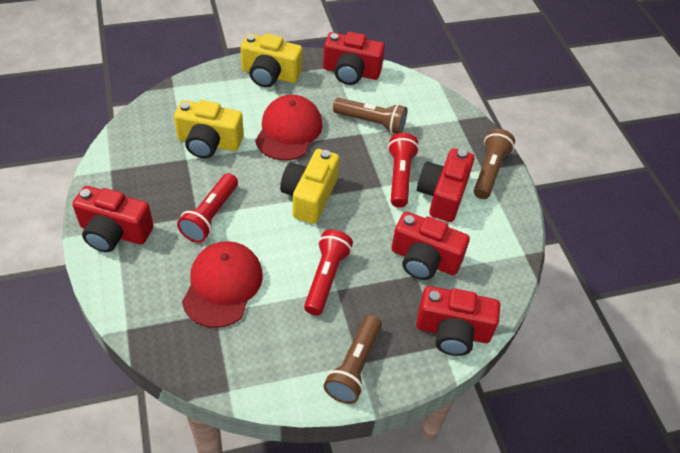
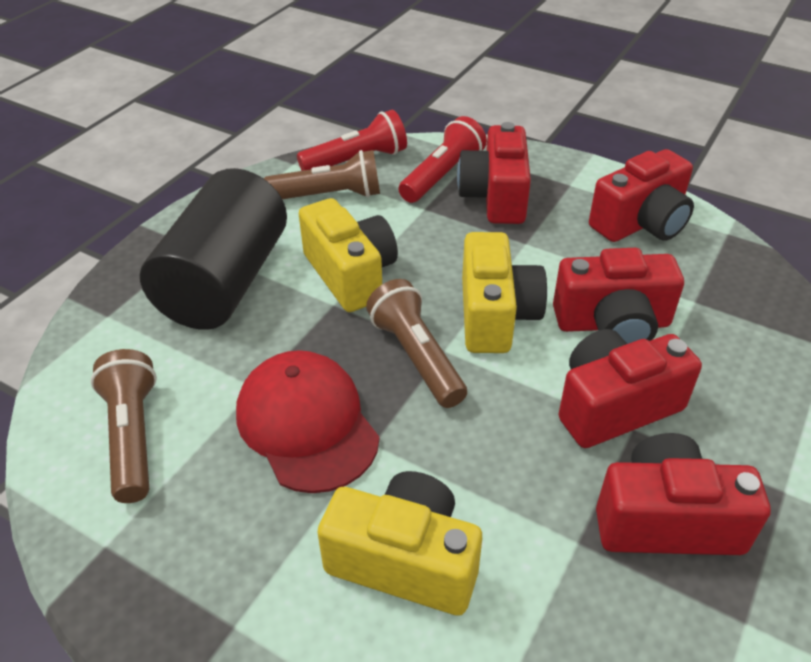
black cylinder: none = 0 -> [140,168,287,330] = 1
red cap: [182,241,263,328] [255,95,322,161] = 2 -> [236,350,379,493] = 1
red flashlight: [177,173,238,243] [304,230,353,315] [388,133,419,208] = 3 -> [297,110,407,171] [399,116,487,203] = 2

